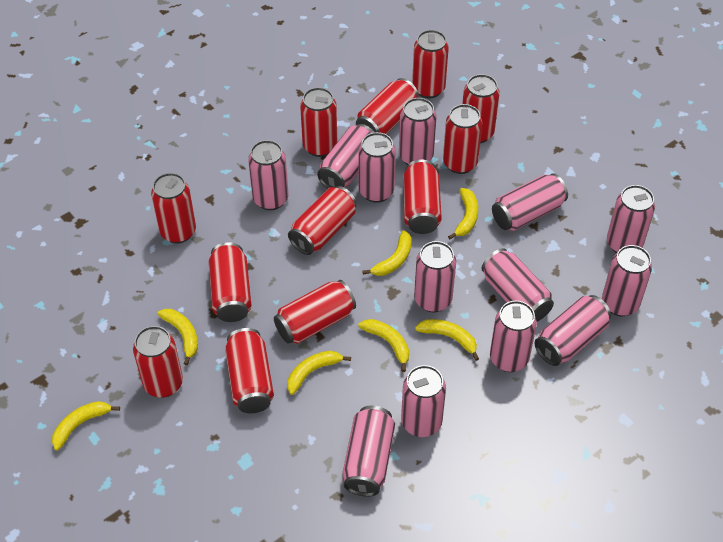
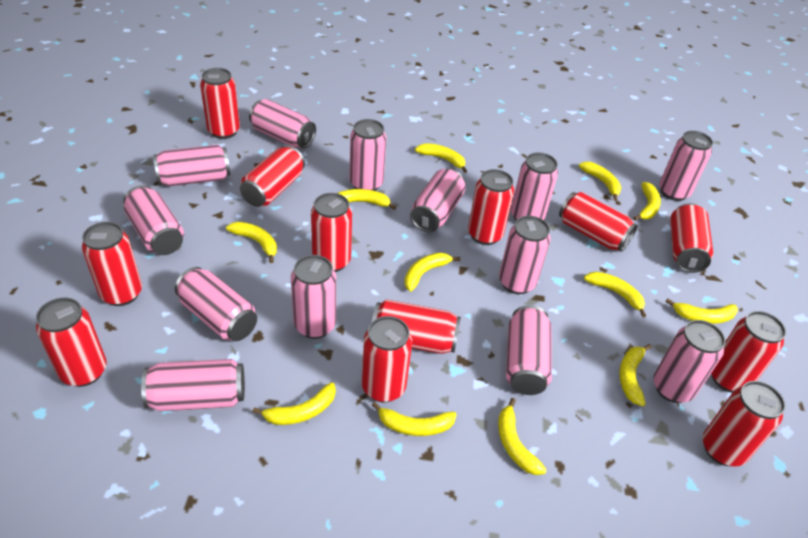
yellow banana: [52,401,120,451] [158,309,198,365] [287,351,351,395] [358,319,409,372] [362,231,412,276] [415,319,479,361] [448,188,478,239] = 7 -> [226,222,277,263] [252,382,336,425] [338,189,396,210] [372,402,457,436] [404,252,460,292] [415,143,467,173] [498,398,547,475] [579,162,621,201] [584,272,646,317] [619,344,652,406] [633,182,661,220] [666,299,738,324] = 12

